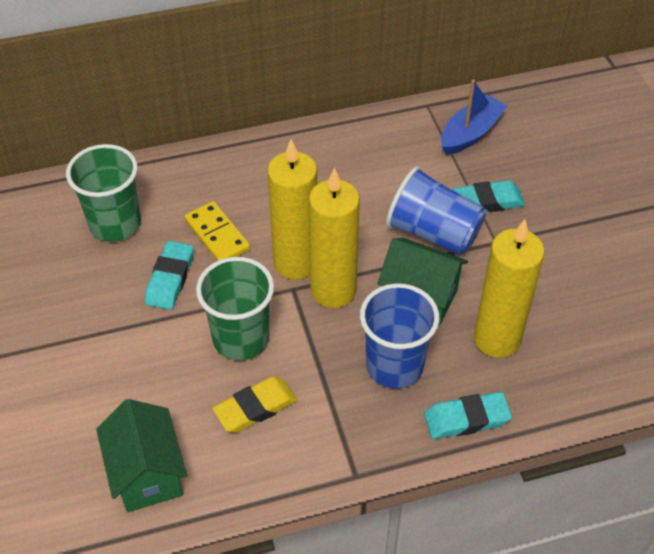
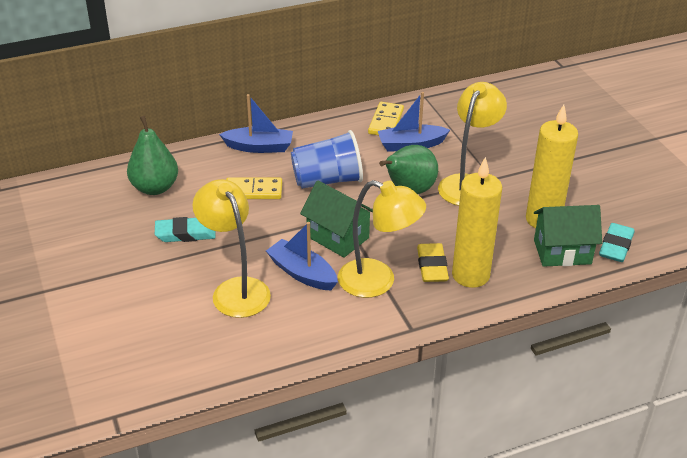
blue boat: [441,80,507,155] = 1 -> [219,94,293,153] [266,222,338,290] [378,92,450,152] = 3
blue cup: [360,283,439,389] [386,166,486,255] = 2 -> [291,130,363,189] = 1
green cup: [66,144,141,242] [196,257,274,361] = 2 -> none = 0
green pear: none = 0 -> [127,116,178,195] [379,145,438,194] = 2
turquoise eraser: [145,241,194,310] [424,392,512,439] [453,180,525,212] = 3 -> [155,217,216,242] [599,223,635,262] = 2
yellow candle: [267,139,317,280] [309,168,360,308] [474,219,545,358] = 3 -> [452,157,502,288] [526,105,578,228] = 2
yellow domino: [184,201,250,261] = 1 -> [226,177,282,199] [368,102,404,135] = 2
yellow lamp: none = 0 -> [193,179,271,318] [338,180,426,298] [438,82,507,206] = 3

